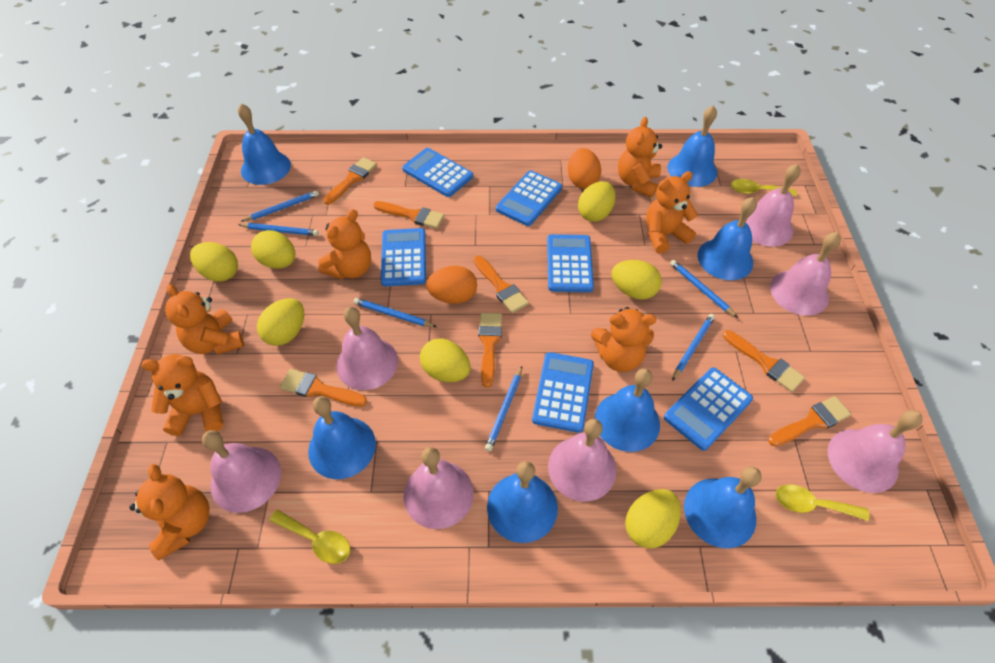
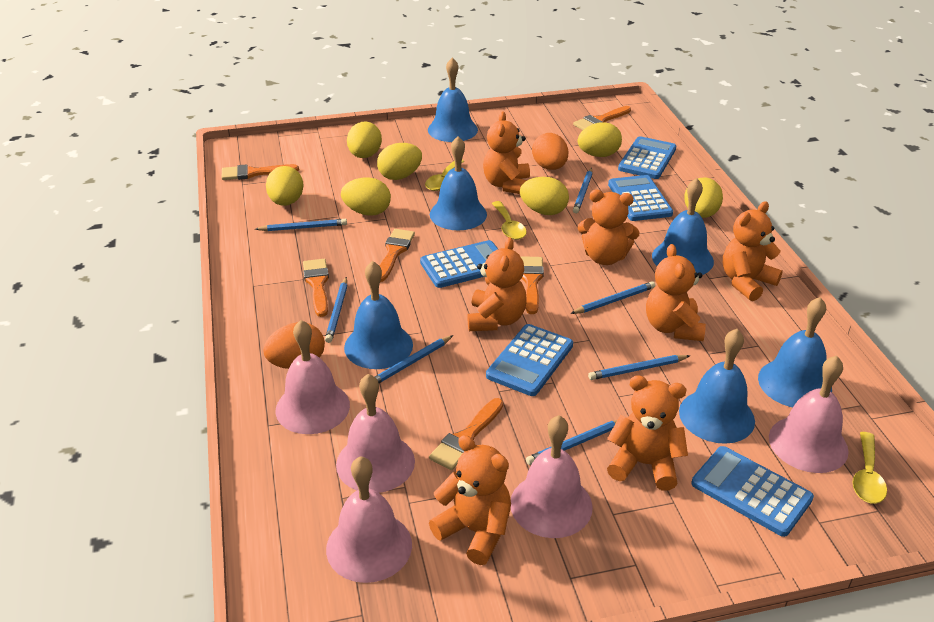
blue bell: [238,104,291,185] [308,396,376,479] [487,461,558,543] [594,368,660,452] [667,106,717,187] [684,467,762,548] [698,197,757,280] = 7 -> [344,261,413,369] [428,58,478,142] [430,136,487,230] [652,178,714,275] [679,329,755,444] [758,297,832,407] = 6
blue calculator: [381,228,426,286] [402,148,473,197] [496,171,562,226] [532,352,594,433] [547,234,594,292] [664,367,753,451] = 6 -> [420,240,498,288] [486,324,573,396] [608,175,673,221] [618,136,676,179] [691,446,814,537] = 5
blue pencil: [238,223,319,236] [240,190,319,222] [354,298,437,327] [485,366,522,451] [670,260,738,318] [672,314,715,381] = 6 -> [255,219,347,231] [325,277,347,343] [375,335,453,383] [526,420,617,465] [570,281,655,314] [573,168,593,214] [588,355,690,380] = 7
orange brush: [280,369,367,407] [323,157,377,205] [373,201,445,229] [474,256,529,313] [478,313,502,387] [723,330,805,392] [768,396,851,447] = 7 -> [221,164,299,180] [303,259,329,317] [379,229,415,282] [429,398,503,470] [521,256,544,314] [573,106,631,130] = 6
pink bell: [202,430,281,513] [336,307,398,390] [404,447,473,529] [548,419,616,501] [746,164,801,247] [770,232,841,316] [828,410,922,493] = 7 -> [275,320,350,434] [326,456,412,583] [336,374,415,493] [511,415,593,538] [769,356,849,473] = 5

